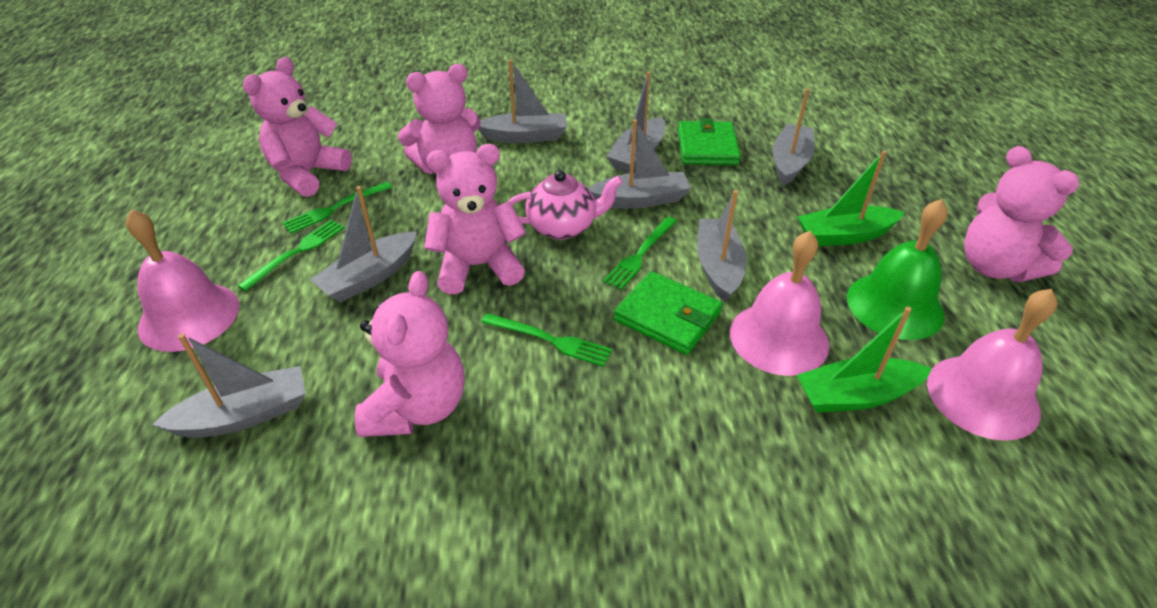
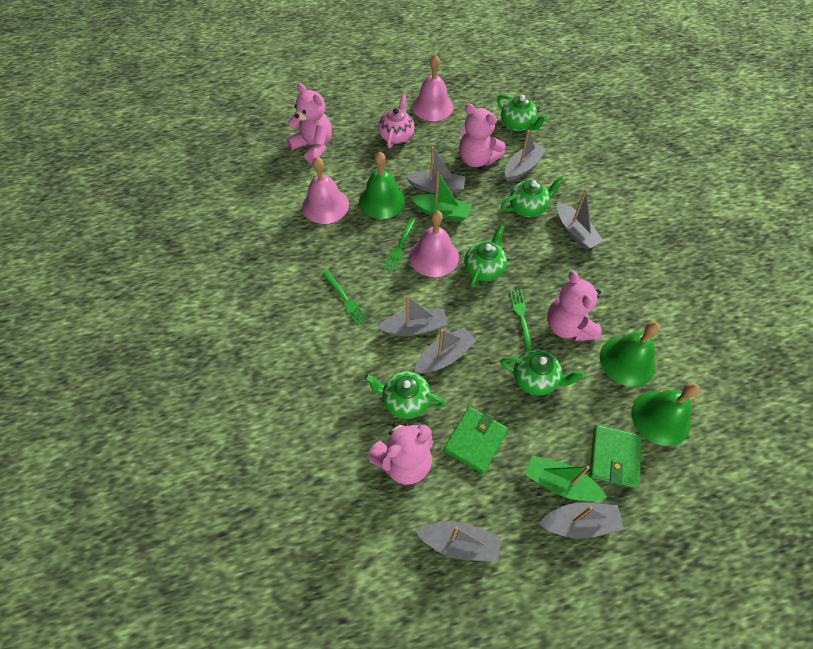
green bell: [847,199,948,340] = 1 -> [359,152,406,219] [600,321,660,386] [631,383,700,446] = 3
green fork: [238,220,345,291] [282,182,392,233] [481,313,612,367] [603,217,677,290] = 4 -> [322,270,368,326] [384,217,416,271] [510,290,533,351] = 3
green teapot: none = 0 -> [364,371,445,419] [464,225,507,287] [497,94,547,131] [500,349,585,395] [501,176,564,217] = 5
pink teddy bear: [243,57,352,197] [355,271,465,437] [398,64,481,174] [424,144,526,294] [964,146,1080,282] = 5 -> [287,83,332,164] [369,422,433,485] [459,104,506,167] [547,271,602,341] = 4

